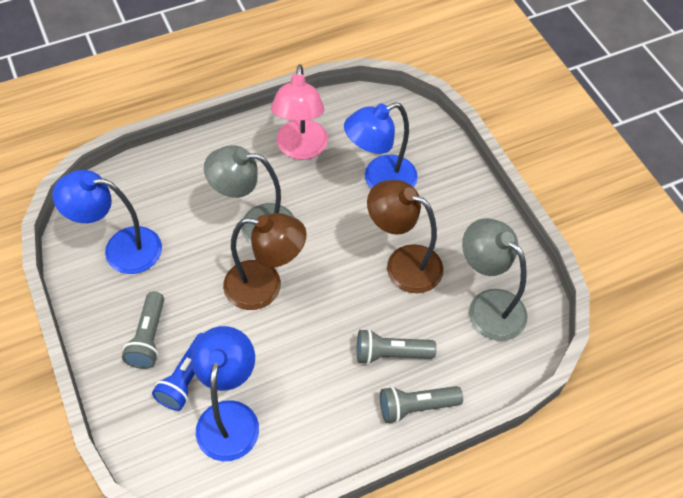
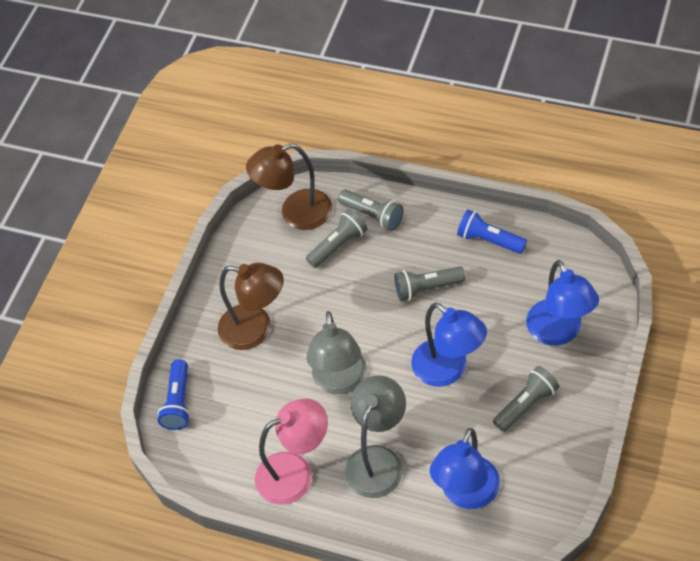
blue flashlight: [152,333,203,411] = 1 -> [157,359,190,430] [457,209,527,254] = 2
grey flashlight: [122,292,164,369] [357,329,436,365] [380,386,463,423] = 3 -> [306,209,368,268] [338,189,403,231] [395,266,466,301] [493,366,559,432] = 4

